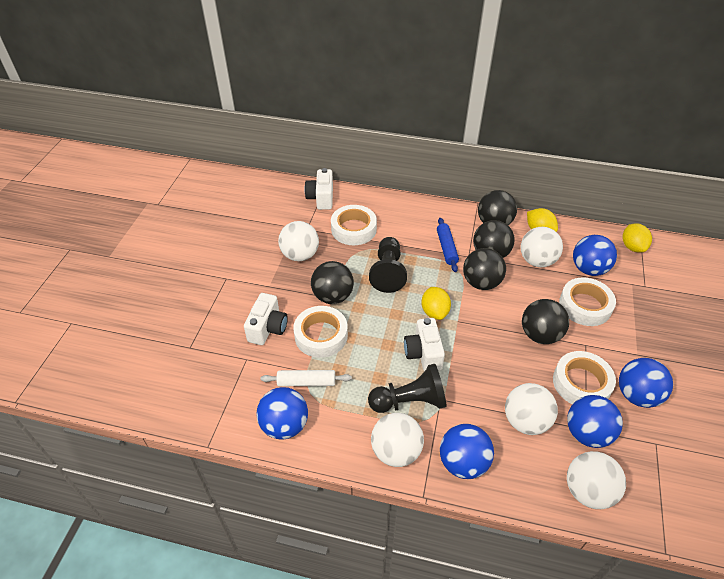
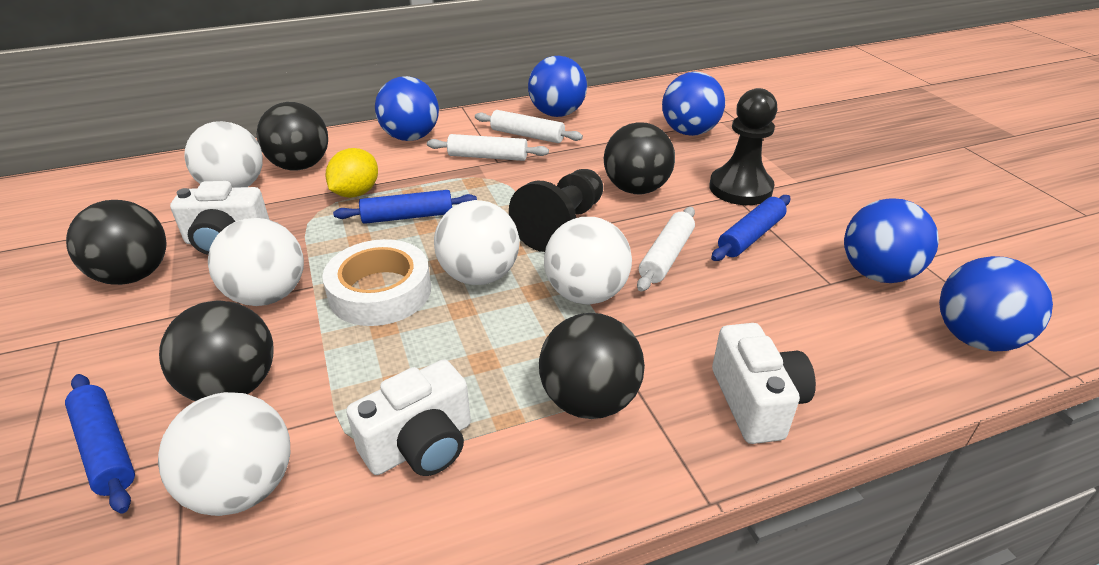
blue rolling pin: [437,218,459,272] = 1 -> [65,374,135,513] [333,190,477,224] [711,195,790,261] = 3
white rolling pin: [260,370,352,386] = 1 -> [427,134,549,161] [475,110,583,143] [637,207,695,292] = 3
white tape: [293,306,348,358] [331,205,377,245] [553,351,616,404] [559,278,616,326] = 4 -> [322,239,431,326] = 1
yellow lemon: [421,287,451,320] [527,208,558,232] [623,224,652,252] = 3 -> [326,148,378,198] = 1

